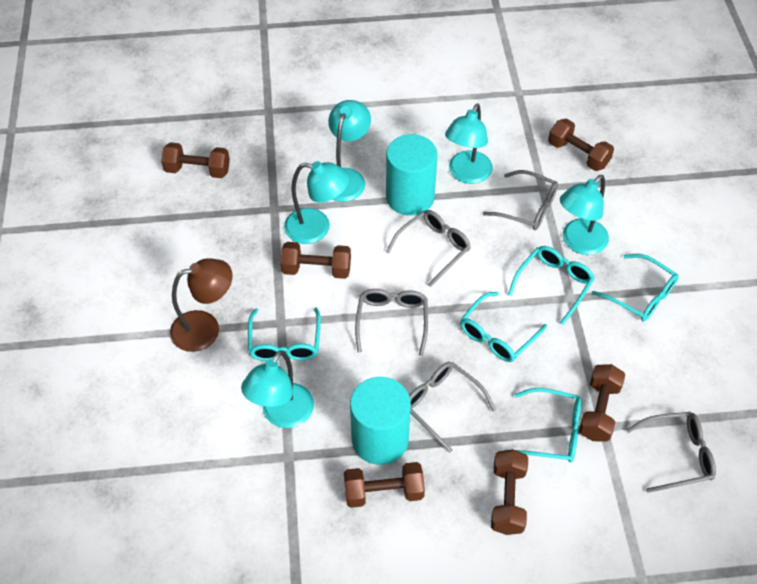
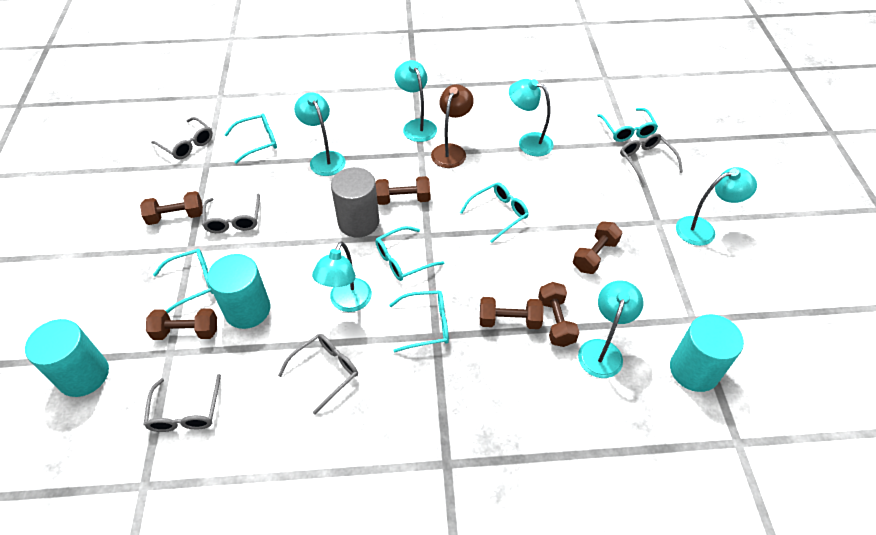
grey cylinder: none = 0 -> [331,167,380,238] = 1
turquoise cylinder: [350,377,411,465] [386,134,438,216] = 2 -> [25,319,109,397] [207,254,271,329] [670,314,744,392] = 3
turquoise glasses: [248,307,321,361] [460,292,547,362] [508,246,595,325] [515,388,582,462] [592,254,678,322] = 5 -> [153,249,213,314] [224,113,277,164] [375,226,445,281] [389,291,449,353] [460,182,529,243] [597,108,658,142] = 6
turquoise lamp: [241,350,314,428] [284,161,349,244] [328,100,371,202] [445,103,493,184] [560,175,609,255] = 5 -> [294,92,345,176] [312,241,372,312] [395,60,437,142] [509,79,553,156] [578,280,644,378] [676,167,757,246] = 6

